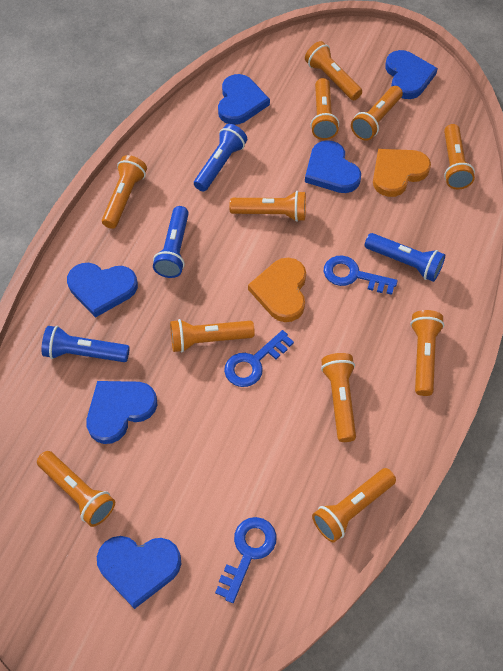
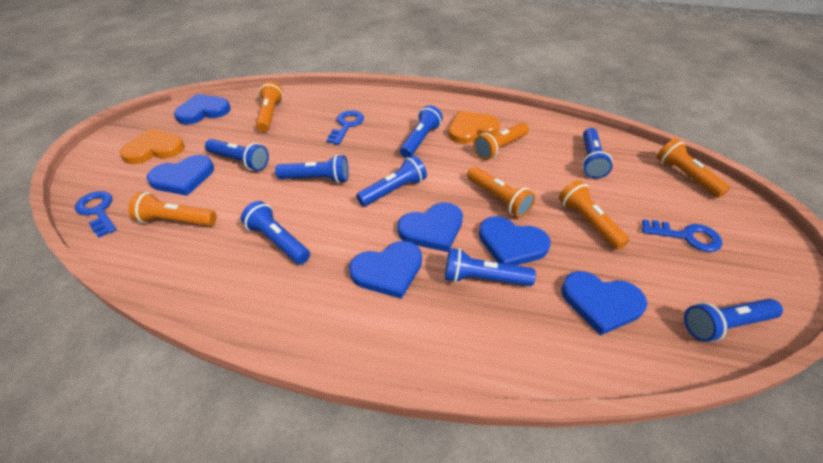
blue flashlight: [42,326,130,362] [153,206,189,278] [194,124,247,192] [365,233,445,282] = 4 -> [205,139,269,171] [241,201,310,264] [275,155,349,183] [356,155,427,207] [400,105,443,158] [445,248,536,286] [582,128,613,179] [684,299,783,342] = 8
orange flashlight: [37,451,115,527] [102,155,147,229] [170,319,255,353] [229,191,306,222] [305,41,362,100] [310,78,339,140] [312,468,396,543] [321,353,356,442] [351,86,403,141] [410,310,444,396] [444,124,475,189] = 11 -> [128,192,217,226] [256,81,283,132] [467,167,535,218] [473,123,529,160] [559,180,630,250] [657,138,730,198] = 6

